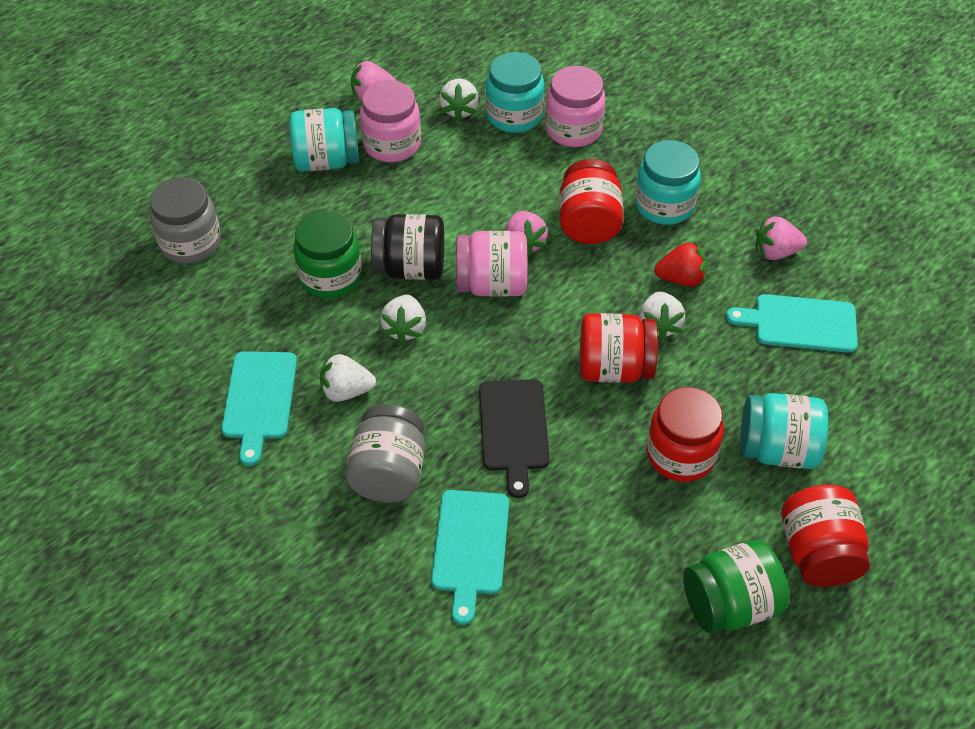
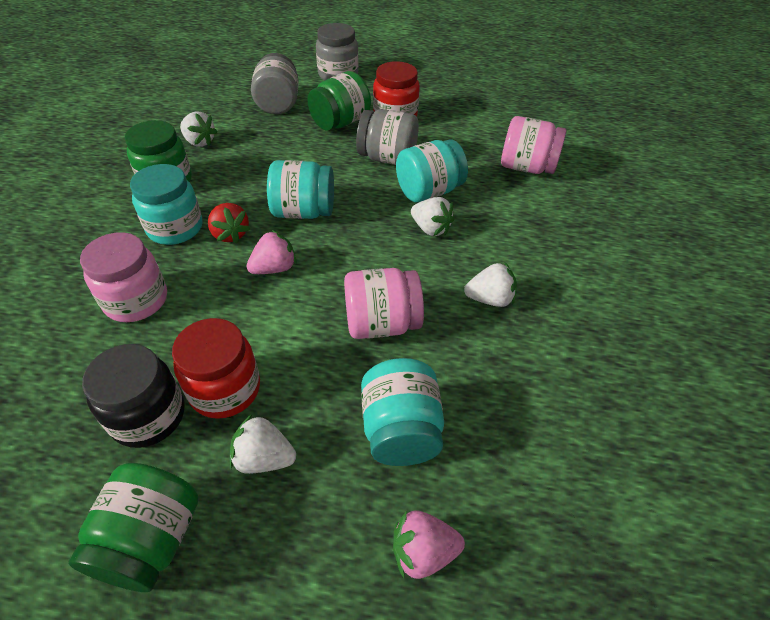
black cutting board: [479,380,550,498] = 1 -> none = 0
green jar: [294,211,362,299] [683,540,789,633] = 2 -> [68,463,198,592] [125,120,192,182] [308,71,371,131] = 3
grey jar: [150,177,221,264] [345,404,425,502] = 2 -> [251,53,299,114] [316,23,358,80] [356,109,419,165] = 3
pink strawberry: [351,61,396,101] [505,211,548,257] [756,216,807,260] = 3 -> [246,230,296,274] [393,510,465,579] = 2
red jar: [559,159,623,244] [580,313,658,383] [647,387,724,482] [781,484,870,587] = 4 -> [172,318,260,419] [373,61,420,117] = 2
turquoise cutting board: [221,351,297,466] [431,490,509,625] [726,294,858,353] = 3 -> none = 0

